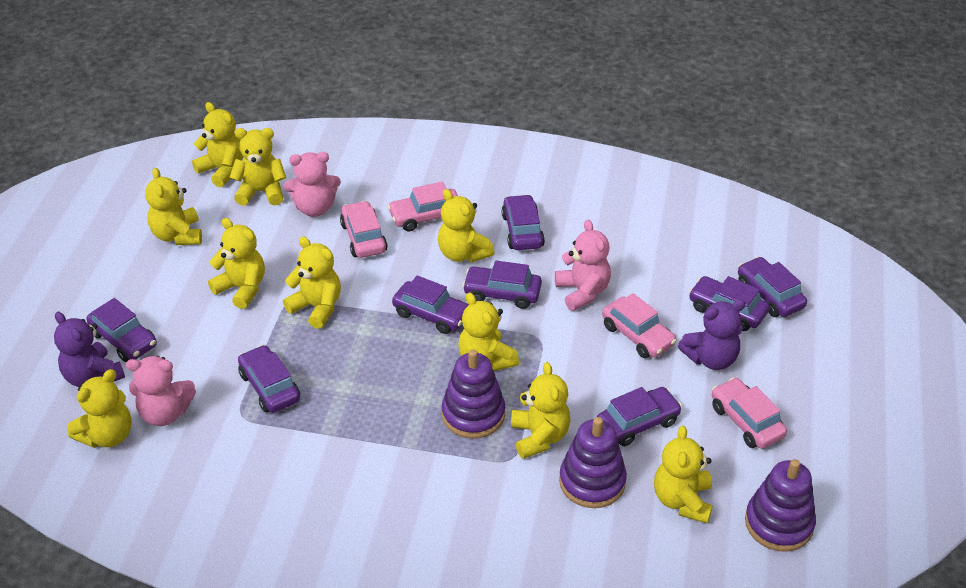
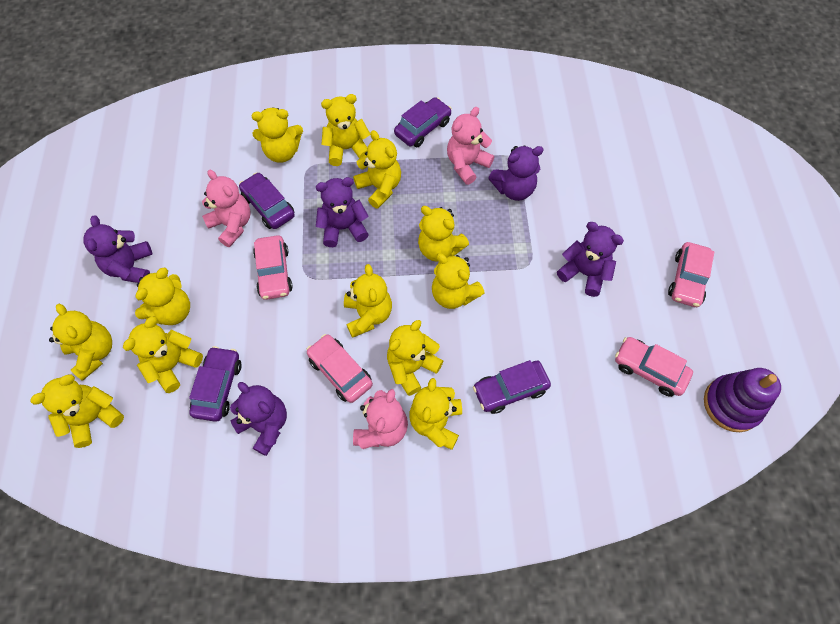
purple car: [86,298,157,362] [238,345,300,413] [392,275,469,334] [462,261,542,309] [501,194,545,250] [597,387,682,446] [689,276,769,331] [738,256,807,317] = 8 -> [189,346,242,422] [239,172,295,229] [394,97,452,147] [473,360,551,414] = 4
purple stacking toy: [442,349,505,439] [559,417,627,508] [745,459,816,552] = 3 -> [704,368,781,432] = 1
purple teddy bear: [54,312,125,387] [678,299,745,370] = 2 -> [83,215,152,283] [230,382,287,456] [316,177,369,247] [488,146,544,201] [557,222,624,297] = 5
yellow teddy bear: [67,369,132,448] [145,168,202,245] [192,102,243,187] [208,218,265,309] [229,128,286,206] [283,236,341,329] [438,189,495,262] [458,292,519,371] [511,362,571,459] [654,425,713,524] = 10 -> [30,375,124,448] [49,304,112,381] [123,316,203,393] [135,268,190,325] [252,107,303,162] [321,94,371,166] [344,264,392,338] [353,130,401,209] [387,320,443,396] [409,378,462,450] [418,206,469,262] [432,253,485,309] = 12

